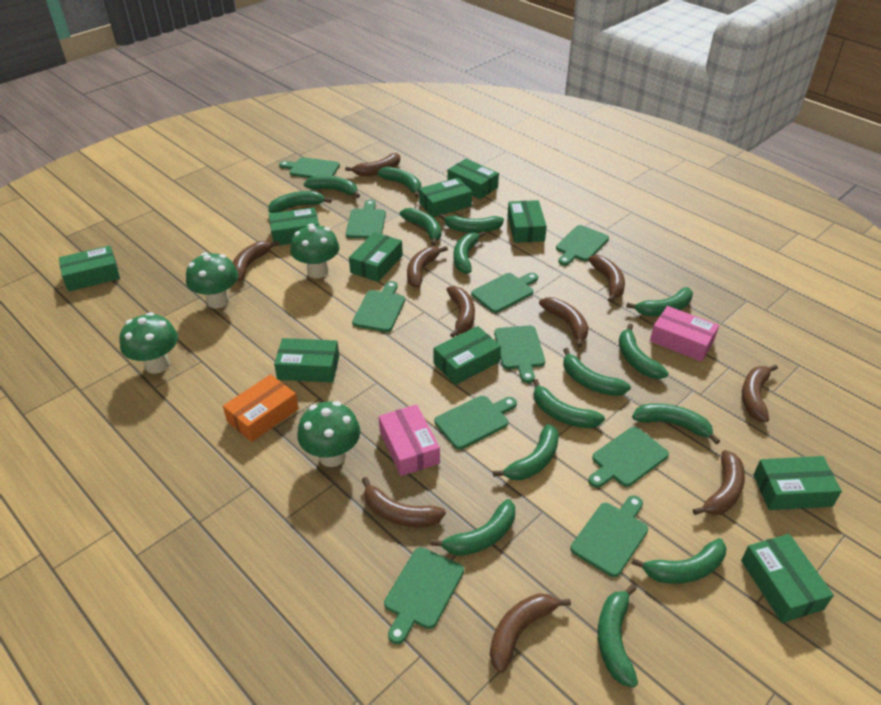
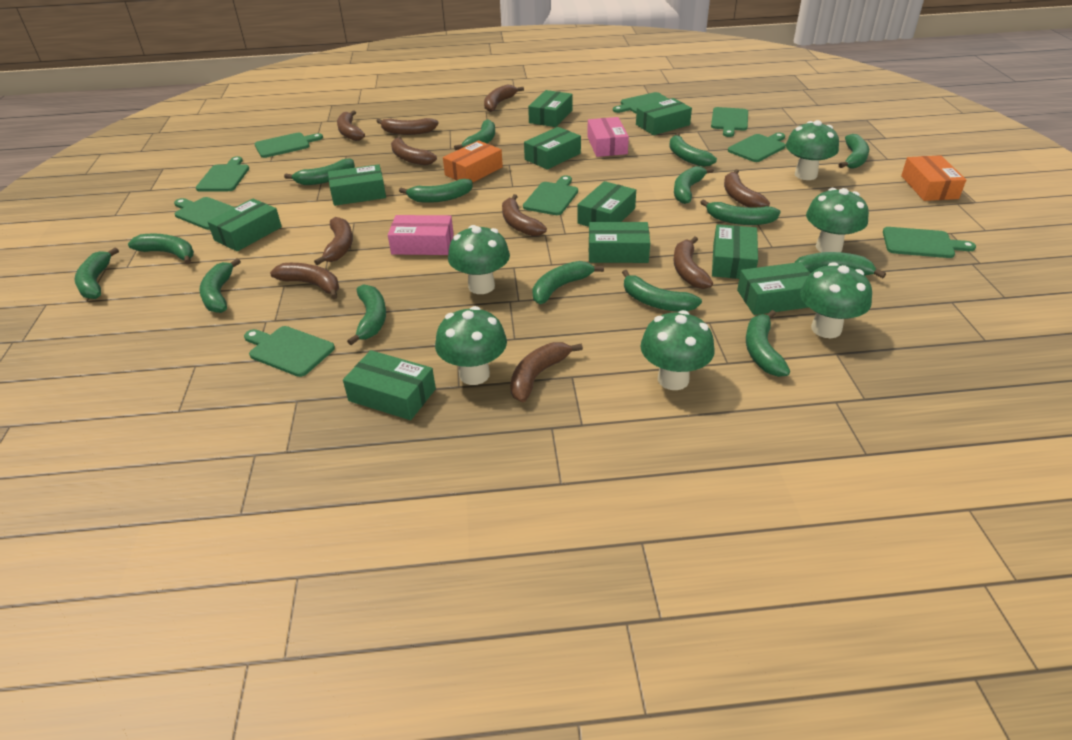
green cutting board: [279,157,340,178] [346,200,386,239] [352,281,405,332] [384,547,464,644] [434,396,517,450] [471,273,538,313] [494,325,545,383] [556,225,609,266] [570,495,648,577] [588,427,669,488] = 10 -> [174,197,235,230] [196,156,249,191] [244,326,335,377] [255,133,323,158] [523,175,578,215] [613,92,668,113] [711,107,748,137] [728,133,786,162] [883,227,976,258] = 9
green mushroom: [119,312,178,373] [186,252,238,309] [290,224,339,278] [297,401,360,467] = 4 -> [435,306,507,385] [448,225,510,294] [640,310,715,390] [786,120,839,180] [800,262,872,338] [806,188,869,252] = 6
orange box: [223,374,299,442] = 1 -> [443,140,503,182] [901,155,966,201] = 2

